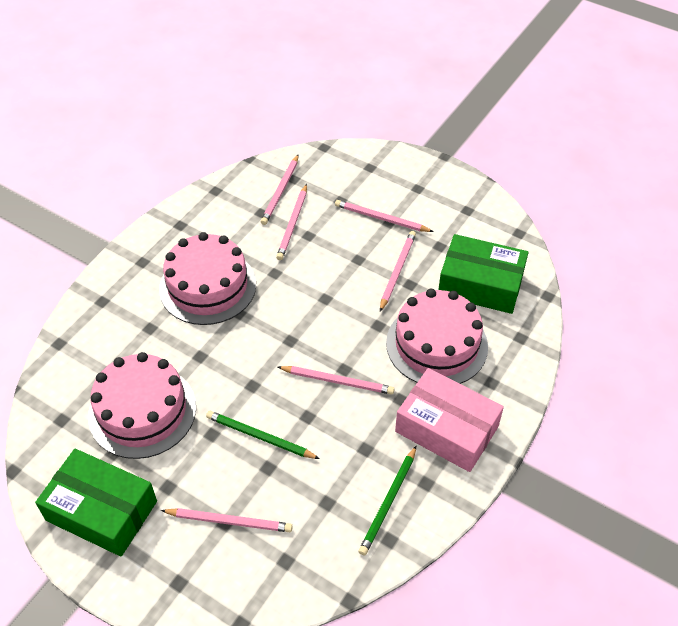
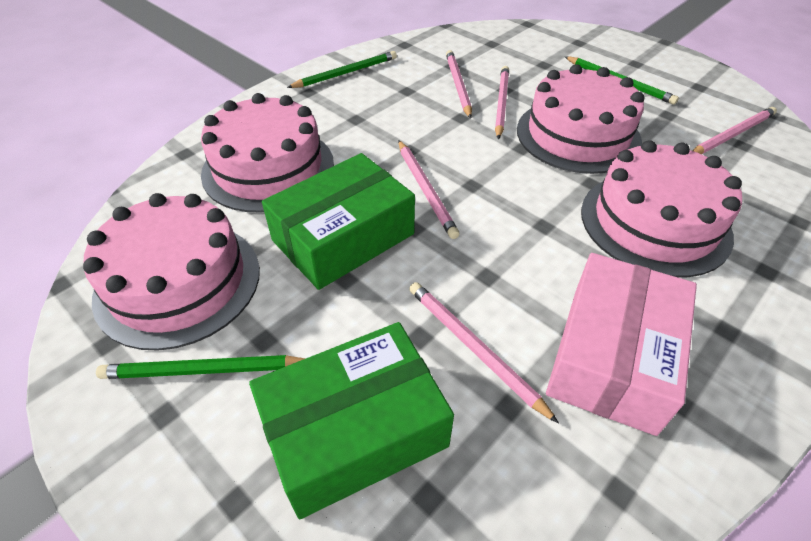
green pencil: [206,411,320,459] [358,446,416,556] = 2 -> [96,355,306,379] [287,51,397,88] [564,56,679,105] = 3
pink cake: [88,352,196,459] [159,232,256,325] [386,289,488,384] = 3 -> [83,193,260,351] [201,93,334,212] [517,64,645,174] [581,140,742,278] = 4
pink pencil: [161,508,293,532] [261,154,299,225] [276,184,307,260] [278,366,394,395] [335,200,434,232] [380,231,416,312] = 6 -> [398,140,460,239] [409,282,559,424] [446,50,472,119] [495,66,509,140] [692,107,777,154] = 5

